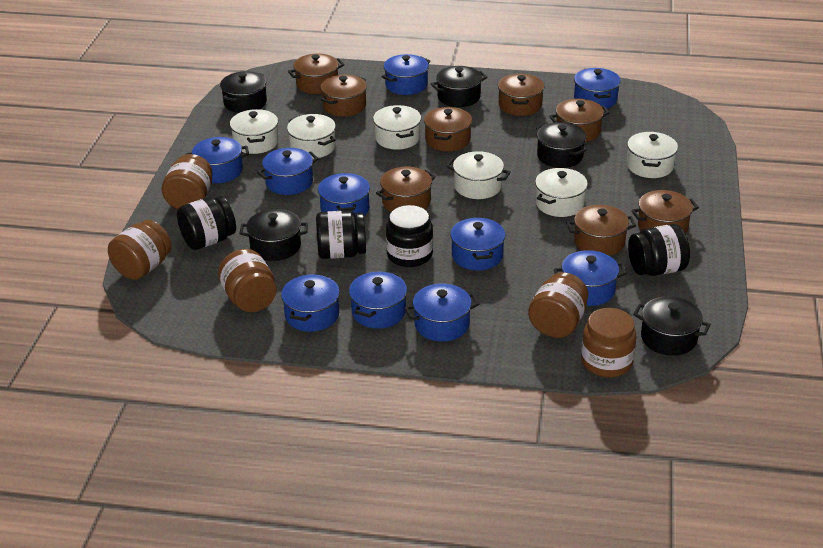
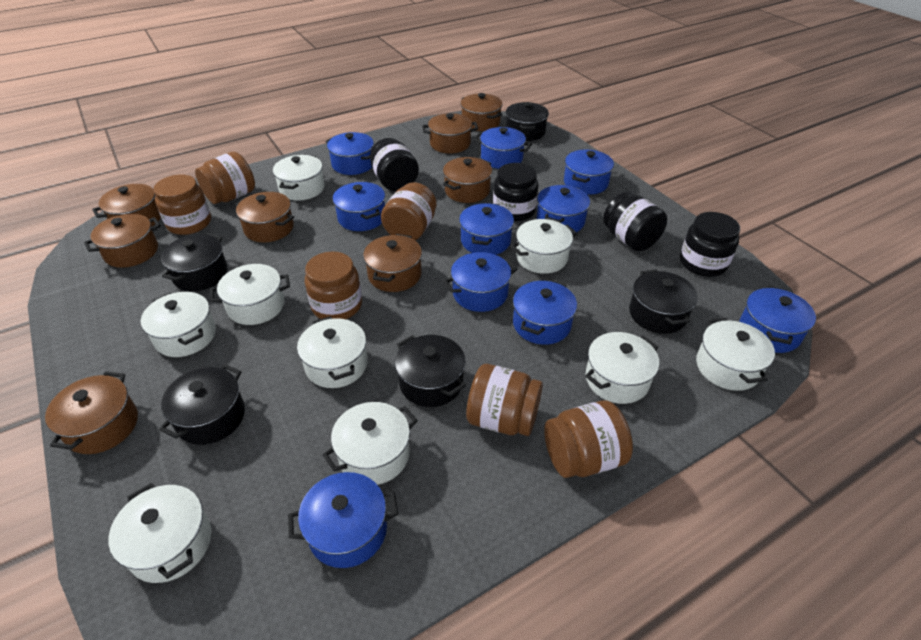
brown jar: [108,220,172,280] [162,154,213,209] [218,249,276,312] [528,272,588,338] [581,308,637,377] = 5 -> [153,175,211,235] [195,152,255,204] [304,251,362,319] [381,182,436,240] [466,364,543,436] [544,401,633,478] = 6
white pot: [230,109,279,154] [287,114,336,159] [373,105,421,150] [446,151,511,199] [535,168,588,217] [627,131,678,178] = 6 -> [108,483,212,583] [141,292,216,357] [210,264,290,325] [273,155,325,201] [297,316,368,388] [323,402,418,485] [510,219,577,274] [585,332,659,404] [696,318,775,391] = 9

